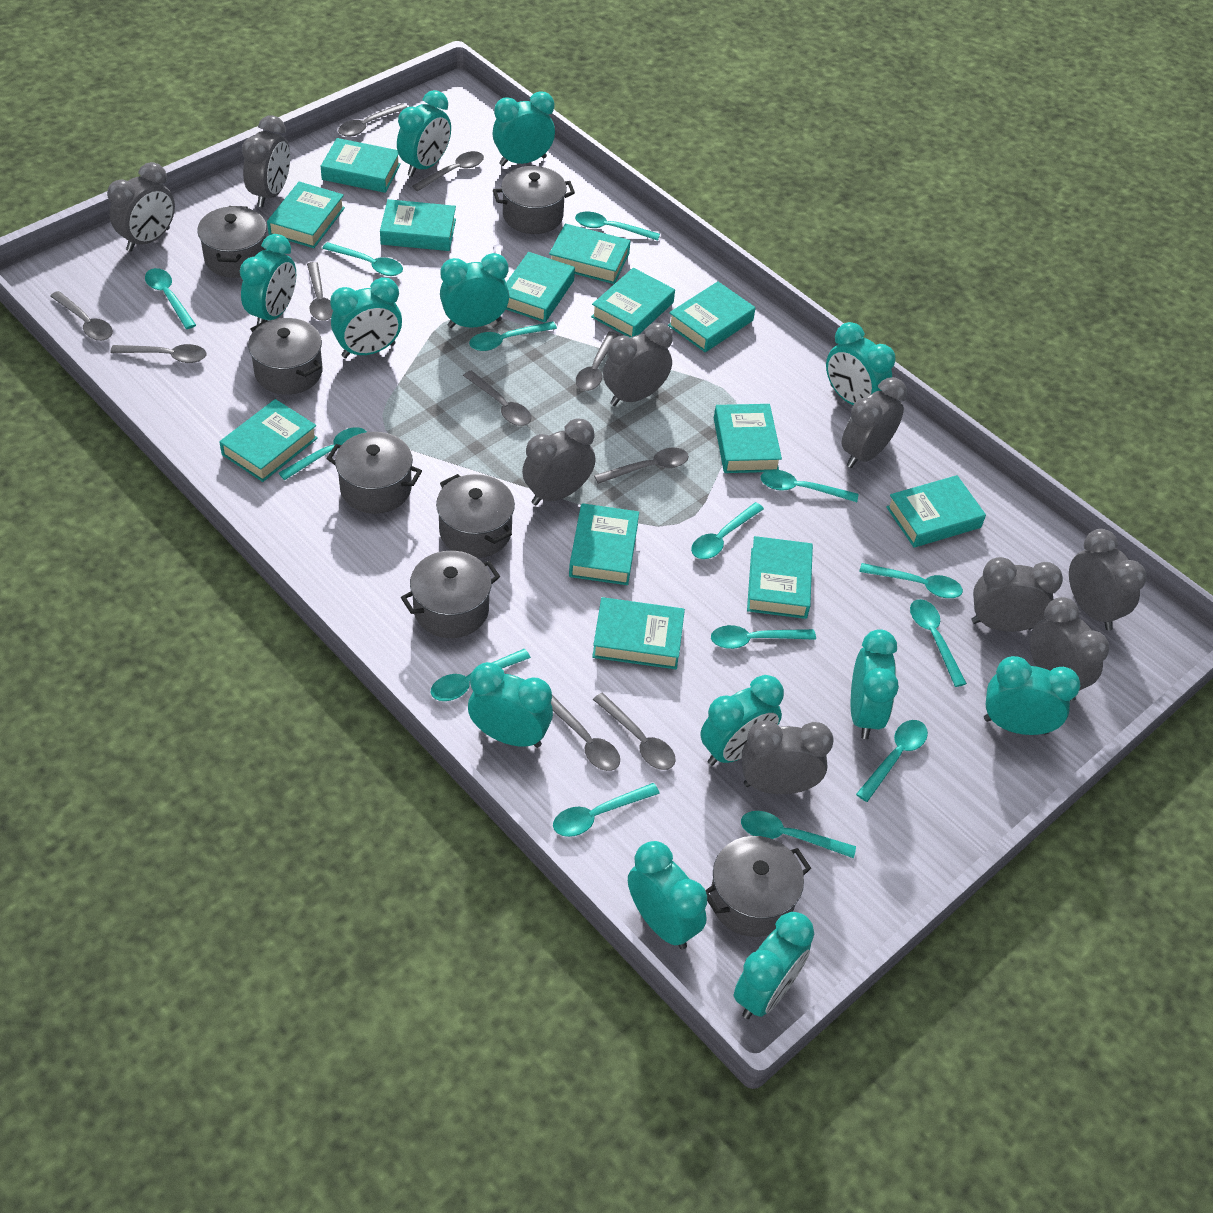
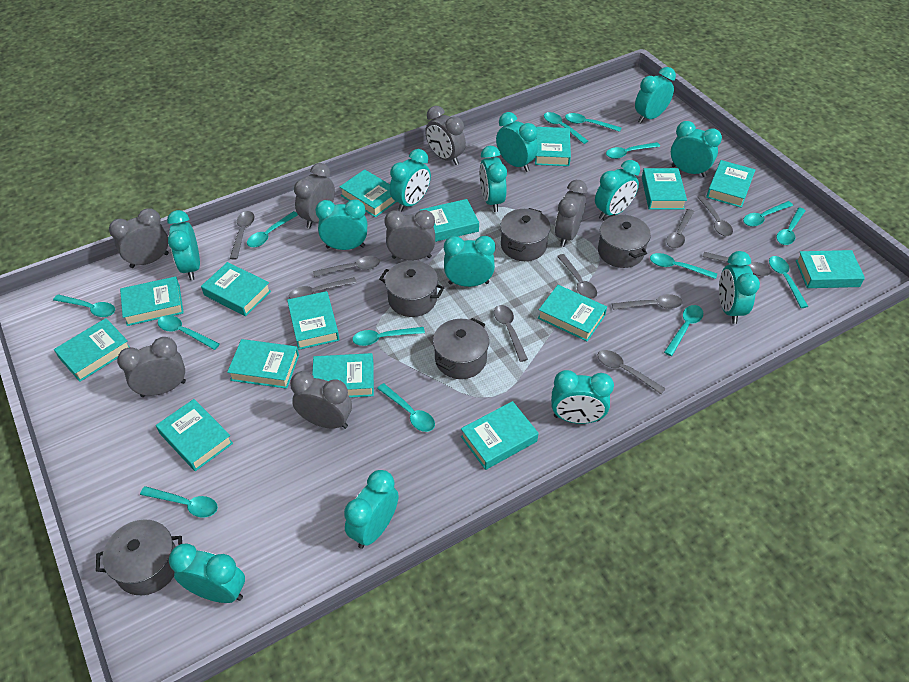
grey clock: [107,162,175,252] [242,115,290,208] [522,418,595,505] [603,323,673,406] [742,720,834,794] [842,377,907,468] [971,557,1063,632] [1030,597,1109,701] [1069,529,1147,631] = 9 -> [109,208,169,268] [117,337,186,397] [290,371,352,429] [294,163,335,228] [384,210,435,261] [425,106,466,165] [555,180,587,247] = 7
grey pot: [197,206,267,278] [248,318,322,395] [326,432,422,514] [401,551,500,638] [436,474,515,558] [493,166,575,234] [705,836,811,937] = 7 -> [96,520,182,595] [379,261,445,317] [433,318,489,379] [500,208,551,261] [598,214,651,268] = 5
turquoise book: [219,399,318,482] [267,182,345,248] [320,138,401,193] [380,199,456,251] [506,252,575,323] [549,224,631,284] [569,503,639,585] [591,268,675,338] [592,597,685,669] [668,281,755,352] [714,404,782,473] [747,536,813,619] [886,475,986,547] = 13 -> [54,318,130,382] [120,277,184,326] [156,399,233,471] [201,262,271,316] [227,339,299,389] [287,291,339,350] [312,353,374,398] [340,169,396,217] [420,199,479,242] [461,401,538,470] [535,127,571,166] [538,285,607,341] [642,168,687,210] [706,160,755,208] [796,250,865,288] = 15
turquoise clock: [240,234,296,325] [330,277,402,358] [397,90,451,177] [440,253,509,328] [468,662,553,748] [492,91,555,166] [628,841,707,949] [700,675,784,766] [733,912,814,1019] [826,322,895,405] [851,629,899,739] [984,656,1080,735] = 12 -> [167,210,200,280] [169,543,245,603] [315,199,367,250] [344,470,398,549] [390,149,431,212] [444,236,495,287] [479,146,507,212] [496,112,538,172] [551,370,614,424] [595,160,640,220] [635,67,676,123] [671,121,722,177] [719,251,760,324] = 13

